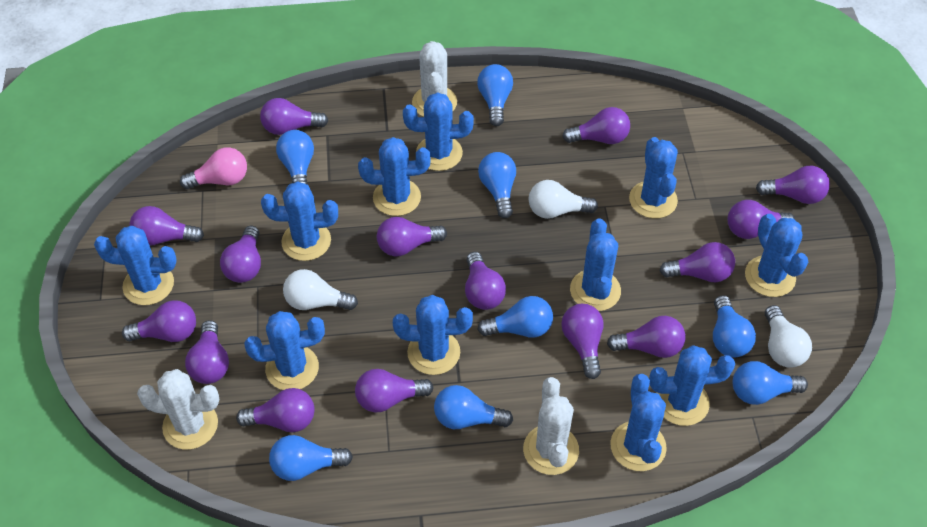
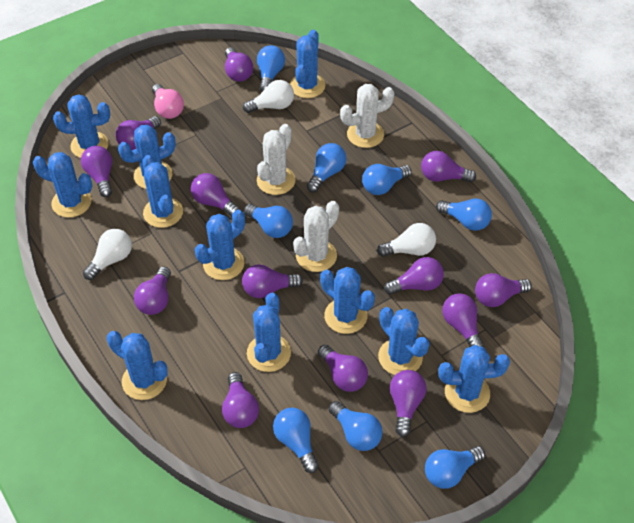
purple light bulb: [122,300,196,342] [129,206,204,245] [185,320,229,384] [220,226,261,283] [236,388,315,432] [260,98,328,135] [355,369,434,412] [377,217,447,256] [465,252,506,310] [561,304,603,379] [562,107,630,144] [607,316,685,358] [660,242,735,282] [727,200,795,239] [756,166,830,204] = 15 -> [81,146,112,197] [116,116,161,150] [134,267,171,315] [191,173,240,217] [222,372,259,428] [225,47,253,82] [242,264,303,298] [318,344,368,392] [384,257,444,295] [390,370,427,437] [421,151,476,182] [442,293,484,347] [475,273,532,307] = 13

